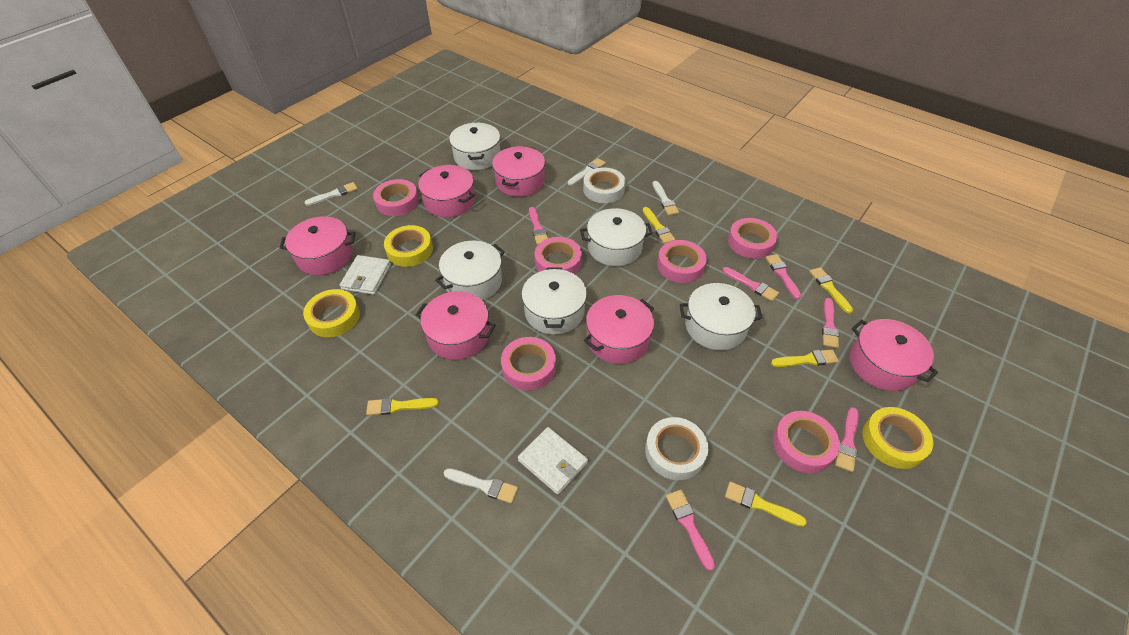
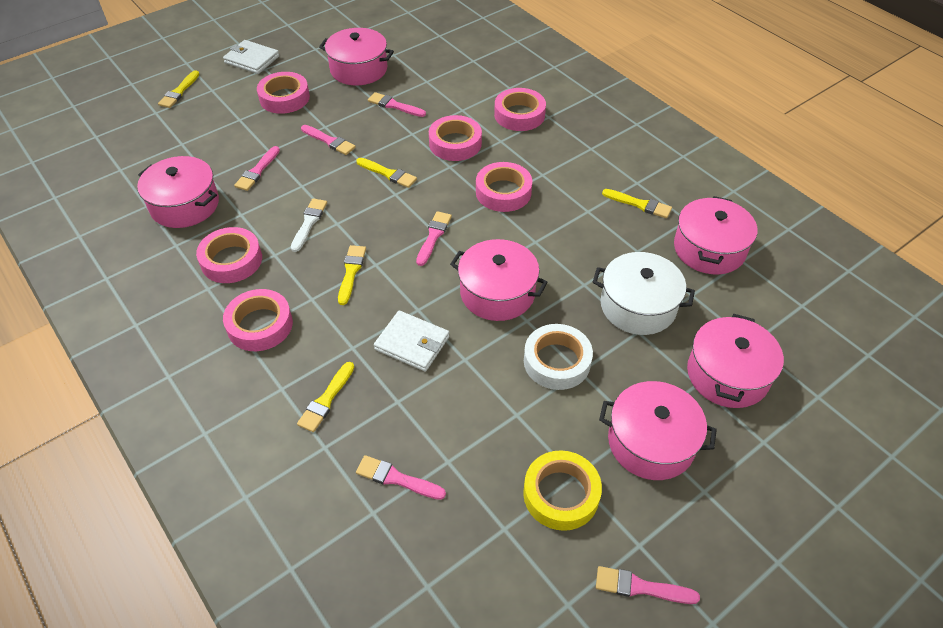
white brush: [304,182,358,206] [444,468,518,504] [568,158,606,186] [652,181,679,216] = 4 -> [291,198,327,252] = 1
white pot: [435,241,505,300] [449,123,500,170] [521,267,587,335] [580,208,653,266] [680,283,762,350] = 5 -> [593,252,695,335] = 1
white tape: [583,167,626,203] [645,417,708,480] = 2 -> [524,324,593,390] = 1
yellow tape: [303,289,360,337] [384,225,433,267] [863,407,933,469] = 3 -> [523,450,602,531] = 1

